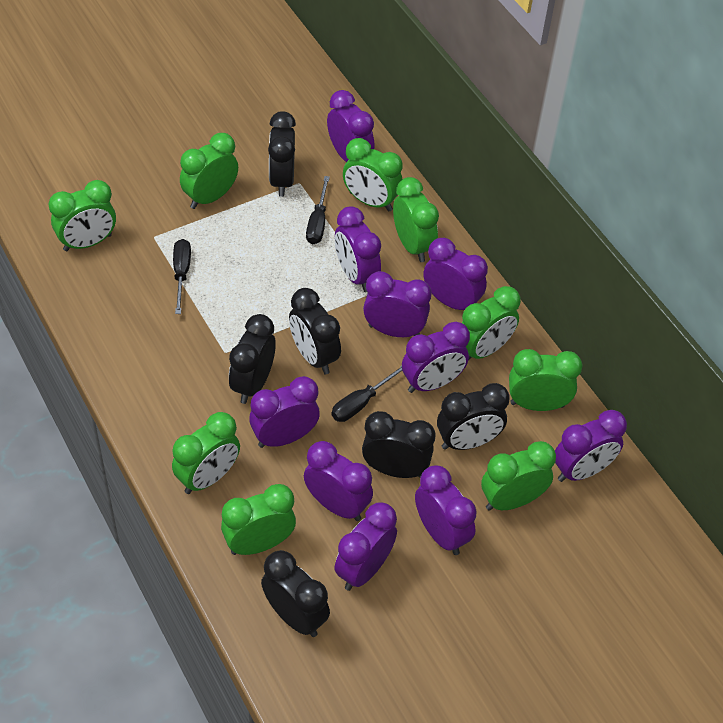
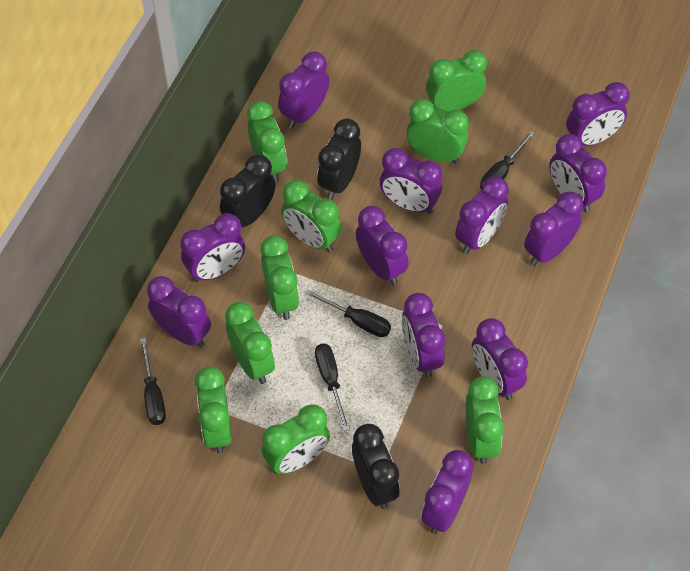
black clock: [229,314,276,404] [261,550,330,637] [268,111,296,197] [289,288,341,374] [362,411,436,478] [437,383,510,450] = 6 -> [220,155,276,227] [317,119,361,200] [352,424,400,509] = 3
black screwdriver: [173,239,191,314] [306,176,330,244] [331,365,402,422] = 3 -> [140,337,166,425] [305,289,391,337] [315,344,350,431] [480,131,535,190] = 4
purple clock: [249,376,320,448] [304,441,373,521] [327,90,374,162] [334,502,397,591] [335,206,381,292] [363,271,432,337] [402,322,470,393] [415,466,477,555] [423,238,488,310] [555,410,627,482] = 10 -> [147,276,211,347] [180,213,245,282] [278,51,329,128] [356,206,409,285] [380,148,442,214] [402,293,445,378] [422,450,473,534] [455,177,509,254] [472,318,528,400] [524,192,583,266] [549,134,607,212] [566,82,630,146] = 12

